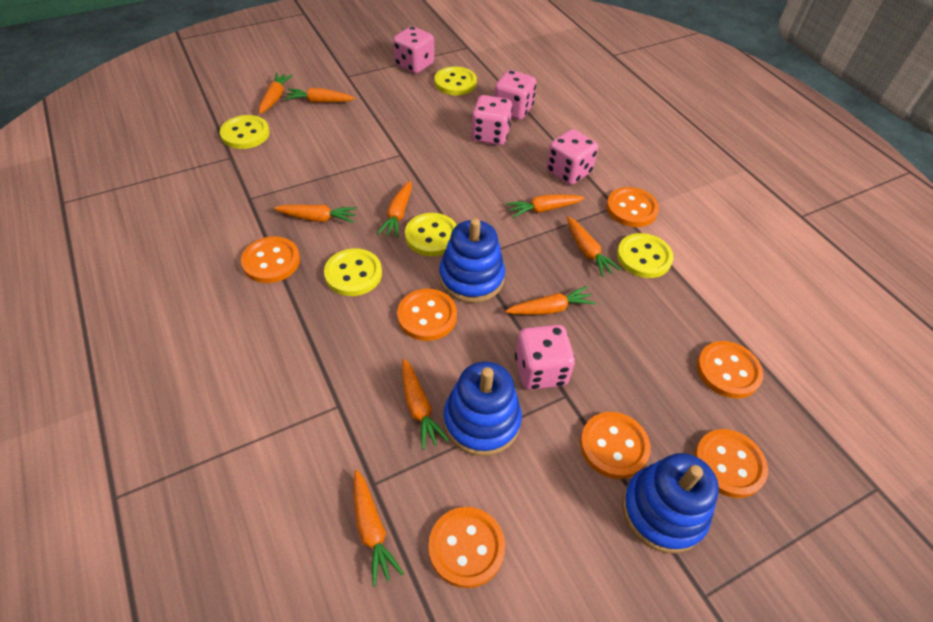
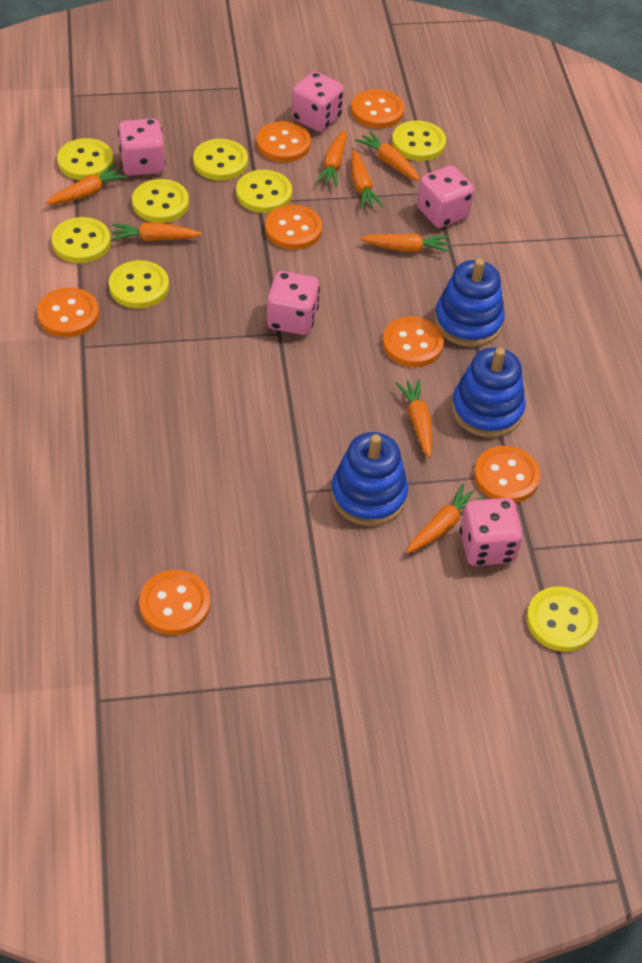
orange carrot: [259,73,293,114] [273,205,357,223] [284,88,355,103] [354,469,404,587] [377,181,412,238] [402,359,449,450] [505,286,596,315] [506,194,585,218] [567,216,621,277] = 9 -> [45,164,127,205] [111,223,202,241] [315,130,347,187] [351,150,383,209] [355,131,420,181] [360,234,450,252] [396,379,432,458] [406,483,484,553] = 8
yellow button: [220,115,270,149] [324,248,382,296] [405,213,457,256] [434,66,477,95] [617,233,673,278] = 5 -> [51,217,111,263] [57,138,113,180] [109,260,169,309] [132,179,189,223] [193,139,248,181] [236,170,292,213] [392,120,446,161] [527,586,598,652] = 8

